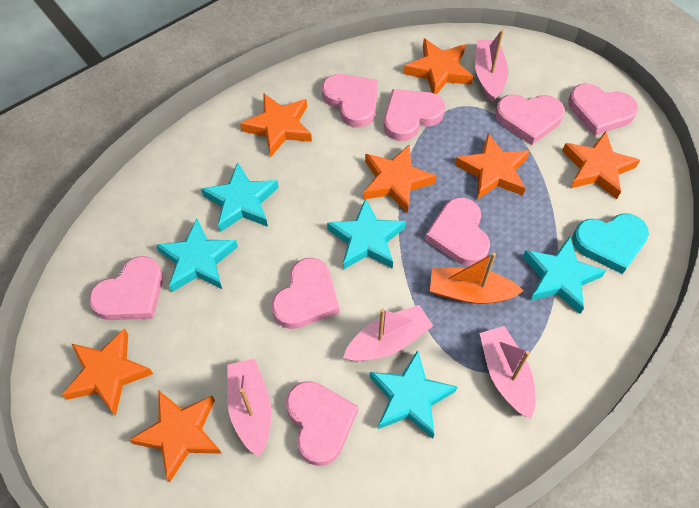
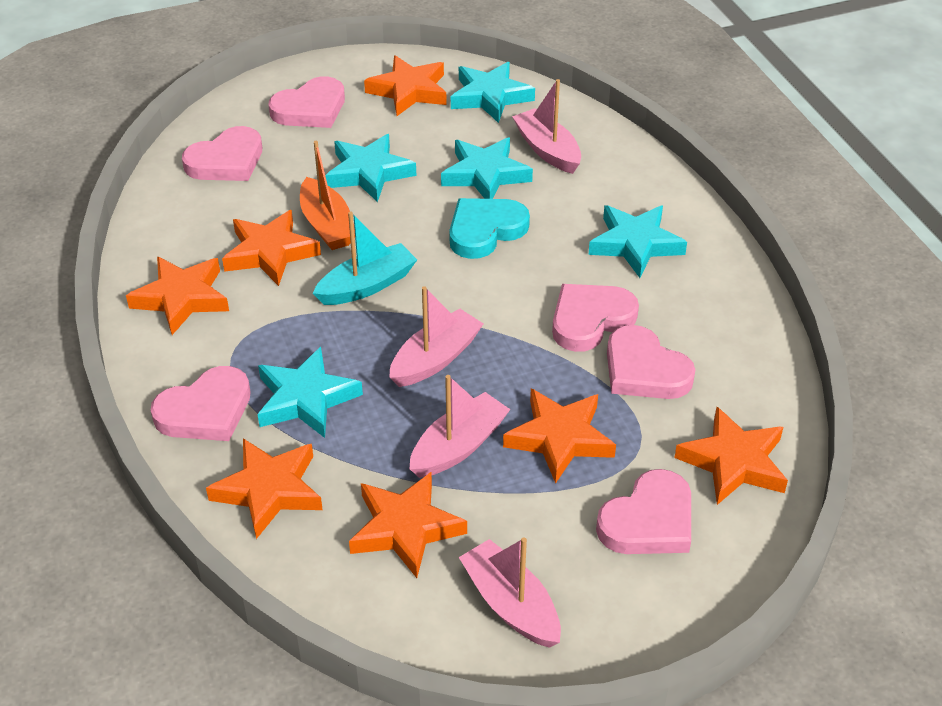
pink heart: [89,256,163,320] [272,258,340,329] [286,381,358,466] [322,74,378,128] [384,89,445,141] [425,197,490,266] [495,94,565,145] [568,83,638,135] = 8 -> [150,366,251,441] [182,126,262,181] [269,76,345,128] [552,284,639,352] [596,469,691,554] [607,325,695,399] = 6
turquoise boat: none = 0 -> [313,212,417,305] = 1

